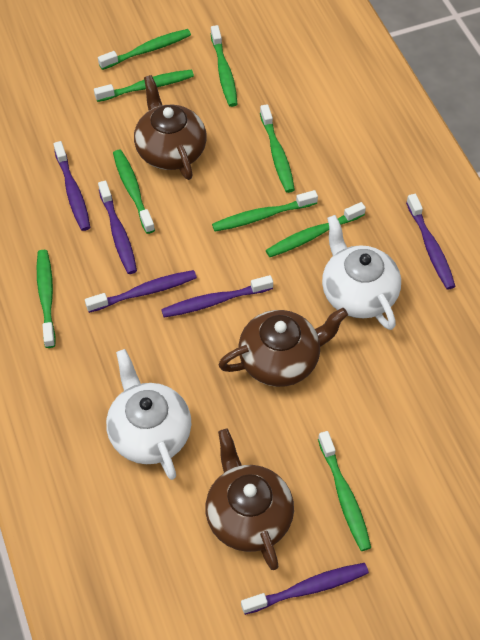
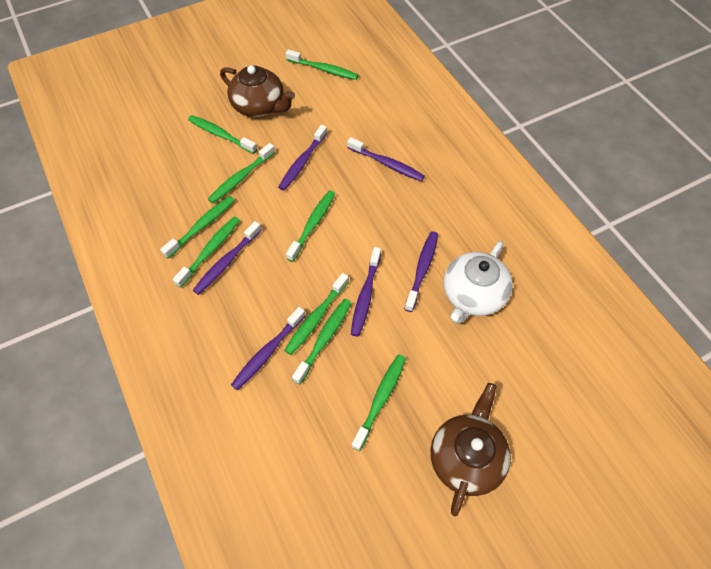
brown teapot: [134,75,207,180] [205,429,294,570] [219,308,348,387] = 3 -> [220,65,295,117] [430,383,511,516] = 2
white teapot: [106,349,191,480] [322,215,401,330] = 2 -> [443,241,513,324] = 1

